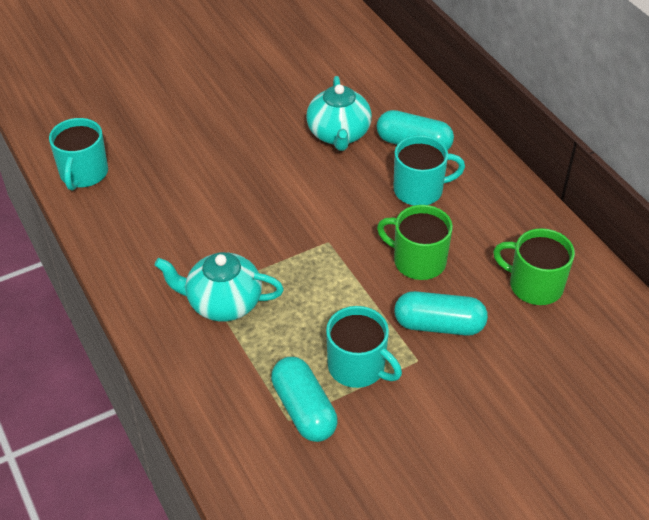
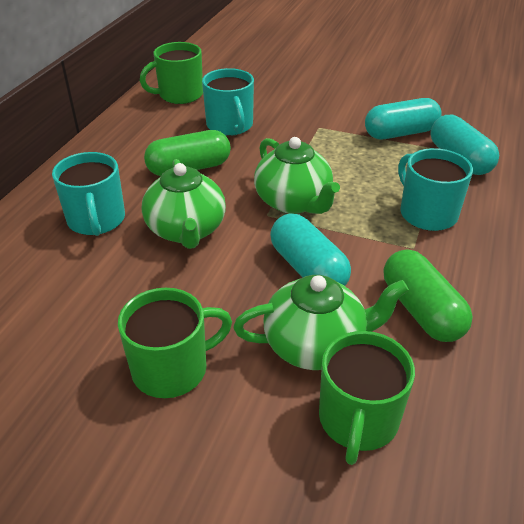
green capsule: none = 0 -> [144,130,231,176] [384,249,473,342] = 2
green mug: [377,205,453,280] [493,228,575,305] = 2 -> [118,288,232,398] [140,42,203,104] [319,331,415,465] = 3
green teapot: none = 0 -> [142,159,226,249] [233,275,409,370] [254,137,340,214] = 3
turquoise teapot: [154,252,284,322] [306,76,372,151] = 2 -> none = 0

